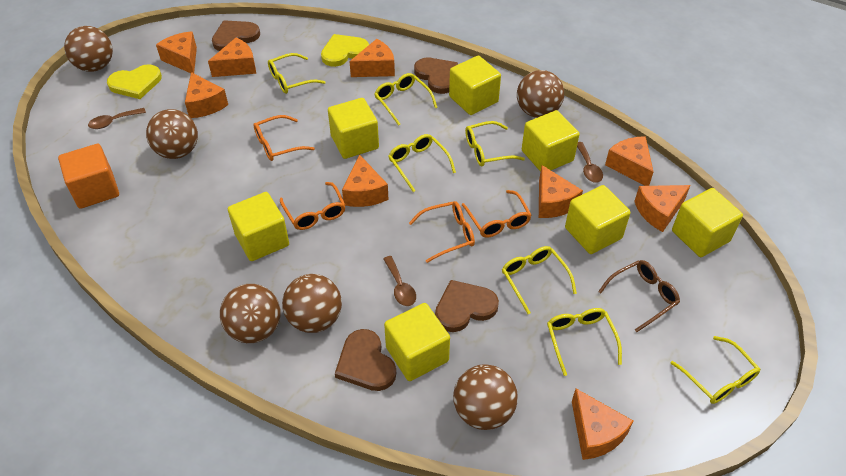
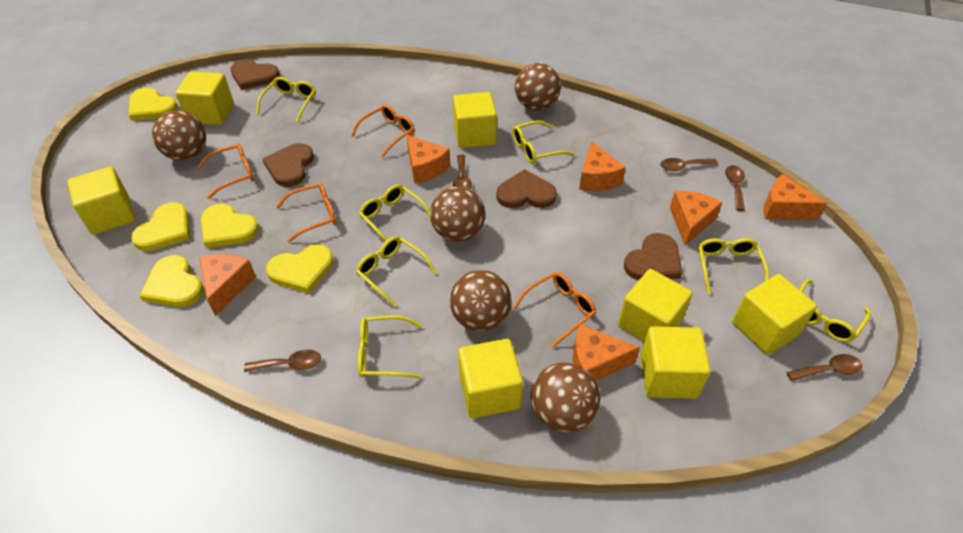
brown ball: [64,26,113,72] [146,109,198,159] [220,284,281,343] [282,274,342,333] [453,364,518,430] [517,70,564,118] = 6 -> [152,110,206,161] [430,186,485,242] [450,270,512,332] [515,63,561,110] [531,362,600,433] = 5
brown glasses: [598,260,680,332] = 1 -> none = 0
brown spoon: [88,108,146,129] [383,256,416,306] [577,142,603,183] = 3 -> [244,350,321,372] [453,154,472,190] [660,158,718,171] [725,165,745,211] [786,354,862,381] = 5
orange cheese: [156,31,197,73] [185,72,228,118] [208,37,256,77] [342,154,389,207] [349,39,395,77] [539,165,583,218] [572,389,633,460] [605,136,654,186] [634,185,691,232] = 9 -> [199,254,256,316] [407,135,450,184] [573,324,640,381] [579,141,626,191] [670,191,723,246] [764,174,827,220] = 6
orange cube: [58,144,119,209] = 1 -> none = 0
yellow heart: [107,64,162,99] [321,34,369,67] = 2 -> [129,88,178,121] [131,202,190,251] [140,255,204,307] [201,204,259,248] [266,244,334,293] = 5

